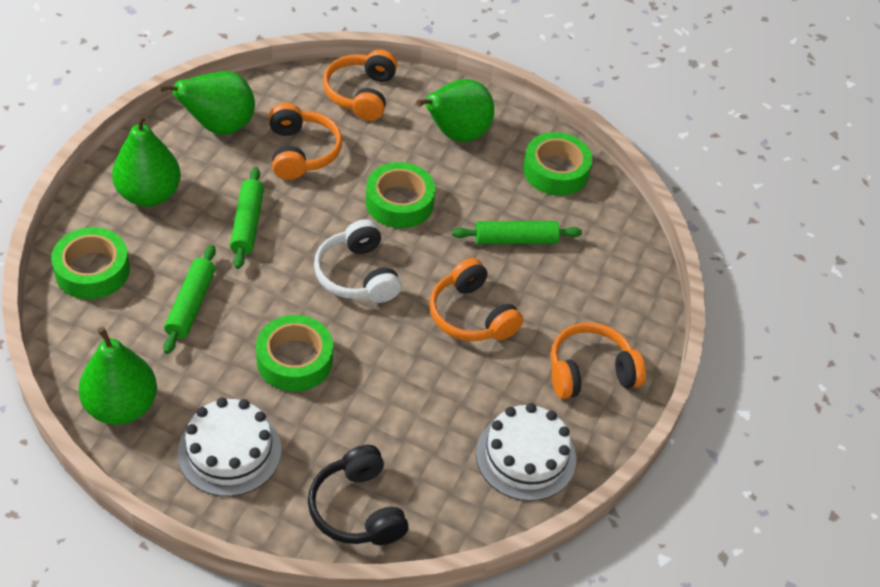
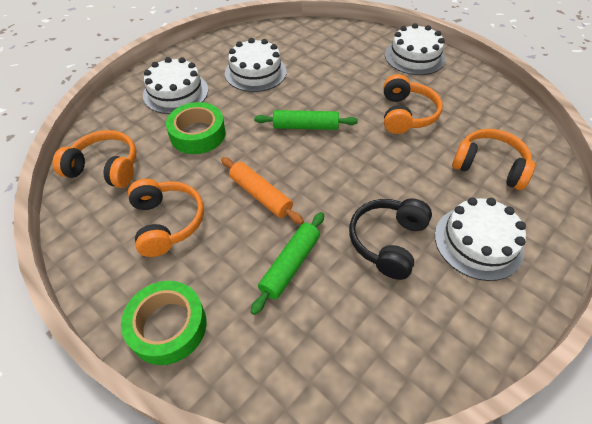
green pear: [79,327,157,425] [112,113,181,207] [158,71,255,135] [416,79,494,142] = 4 -> none = 0
green rolling pin: [163,245,216,354] [230,167,264,269] [452,221,582,244] = 3 -> [251,212,324,315] [254,110,358,130] = 2
green tape: [51,227,130,299] [256,315,333,392] [366,162,435,228] [523,132,592,196] = 4 -> [121,281,206,365] [166,102,225,154] = 2
orange rolling pin: none = 0 -> [221,157,304,225] = 1
white cake: [177,397,282,497] [476,403,576,501] = 2 -> [143,57,208,114] [225,38,287,92] [385,23,445,75] [435,197,526,281] = 4
white headphones: [314,219,401,303] = 1 -> none = 0

